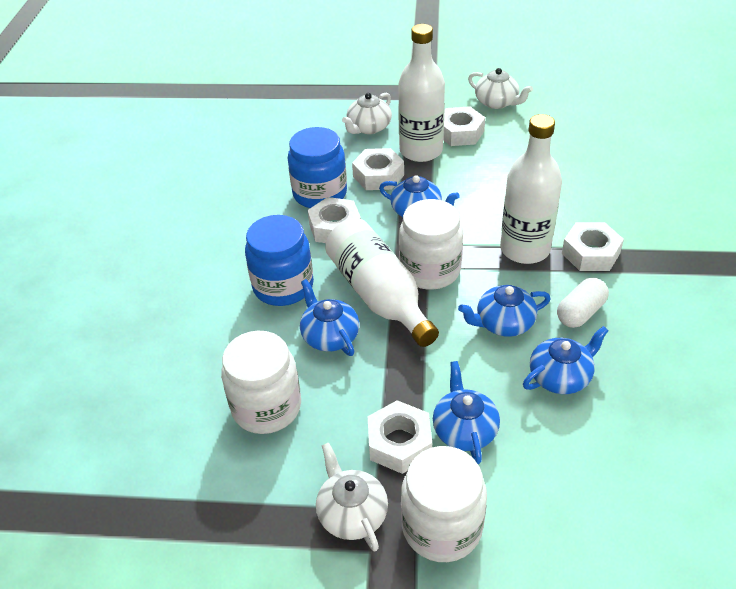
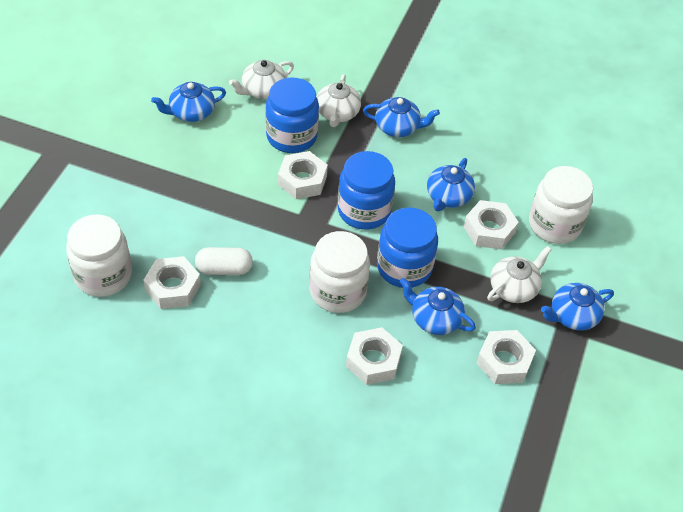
blue jar: [245,215,314,306] [288,127,347,208] = 2 -> [266,78,319,153] [338,151,395,230] [377,207,438,288] = 3
white bottle: [325,218,439,347] [398,24,445,162] [500,114,562,264] = 3 -> none = 0

